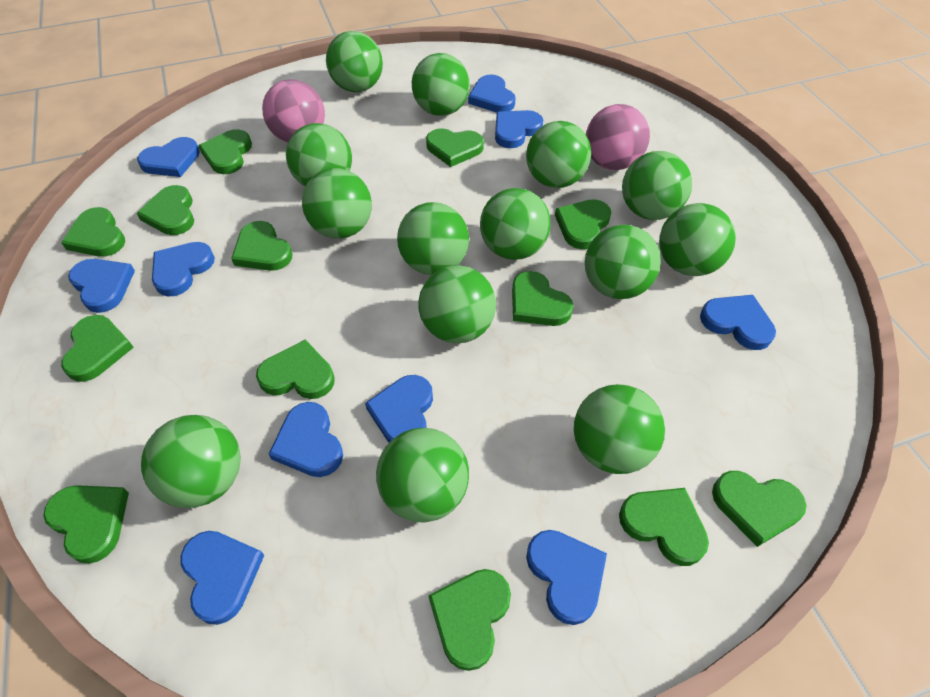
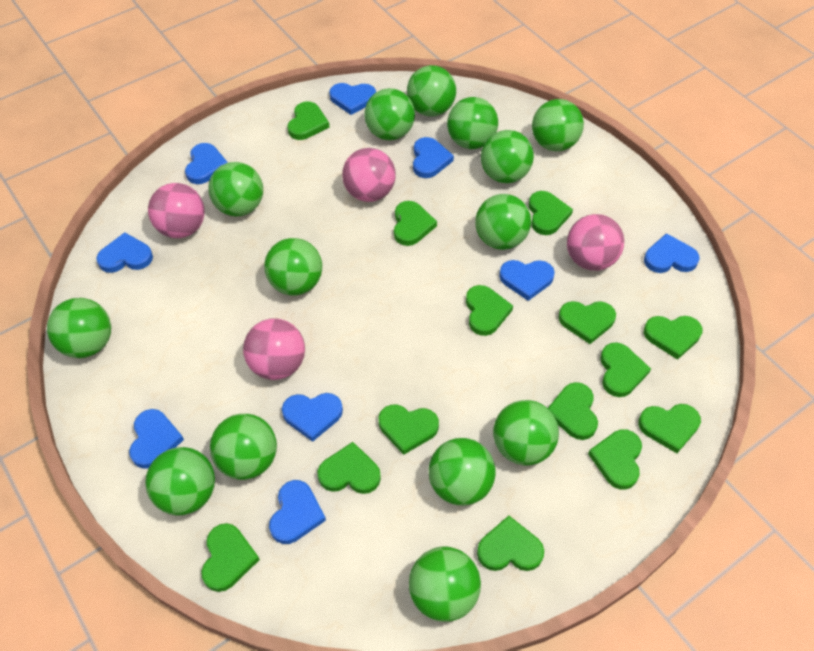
blue heart: [68,259,135,313] [137,137,200,177] [152,242,215,296] [180,531,264,625] [269,402,343,477] [365,375,433,443] [468,74,516,112] [495,110,543,148] [526,530,607,625] [700,295,776,350] = 10 -> [96,232,153,273] [129,409,184,469] [185,143,228,184] [269,480,326,544] [282,393,343,442] [329,83,376,115] [413,137,454,178] [499,260,555,301] [644,233,700,273] = 9
green heart: [43,485,129,564] [61,207,125,257] [61,315,134,382] [137,185,194,235] [198,129,252,174] [231,221,292,271] [256,340,335,399] [426,128,484,167] [428,569,511,671] [512,271,573,326] [555,199,611,249] [619,488,709,566] [712,471,807,547] = 13 -> [201,523,260,592] [287,101,330,140] [318,442,381,494] [378,404,439,455] [394,201,437,246] [466,285,513,336] [477,516,544,571] [529,191,573,235] [548,382,598,440] [559,301,616,344] [588,429,642,490] [600,342,651,397] [638,404,701,453] [644,316,703,360] = 14
pink ball: [262,79,325,142] [586,104,650,170] = 2 -> [148,183,205,238] [243,318,305,380] [342,148,396,202] [567,214,624,271] = 4

